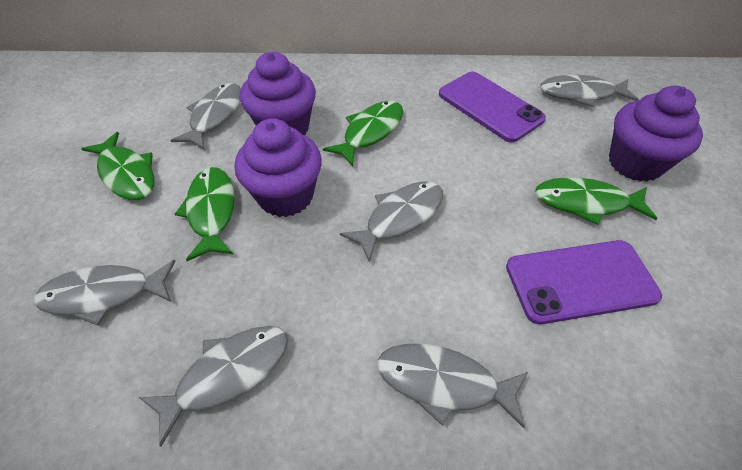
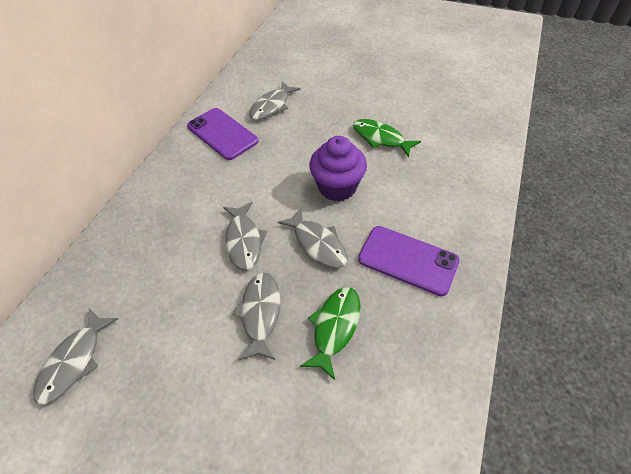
green fish: [81,132,155,200] [175,167,235,261] [323,101,403,167] [535,177,657,225] = 4 -> [300,287,360,380] [353,119,421,157] = 2
grey fish: [34,260,176,325] [138,326,288,447] [170,83,241,149] [340,181,443,263] [377,344,528,428] [540,75,639,107] = 6 -> [33,308,118,405] [223,202,267,270] [232,272,280,360] [249,81,301,120] [278,208,348,268] = 5
purple cupcake: [234,118,322,217] [240,52,316,135] [609,86,703,182] = 3 -> [309,136,367,201] = 1

